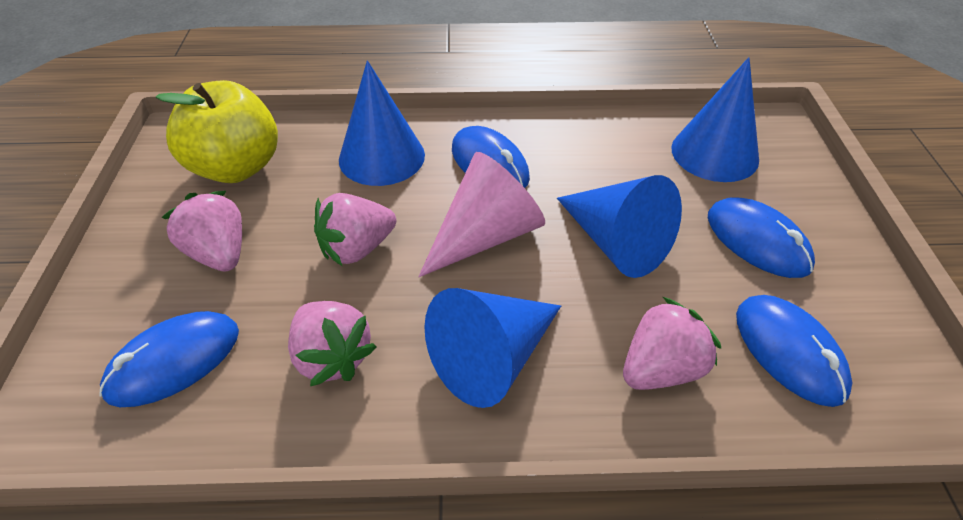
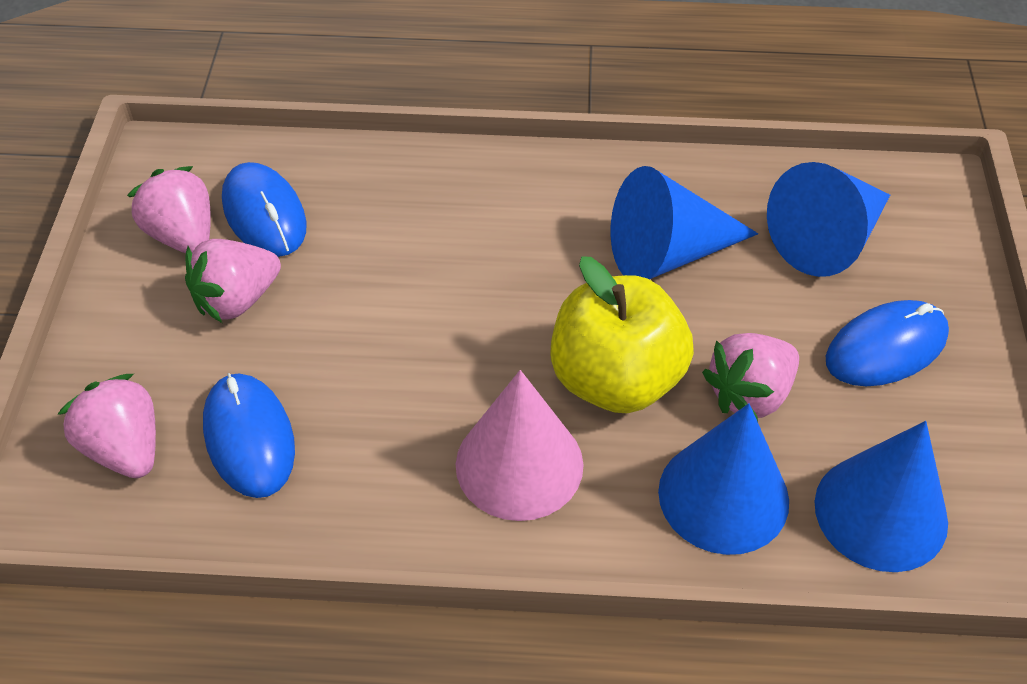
blue mouse: [99,311,239,407] [452,126,530,188] [708,197,815,278] [736,295,852,407] = 4 -> [203,373,295,498] [222,162,306,257] [826,300,949,386] = 3

